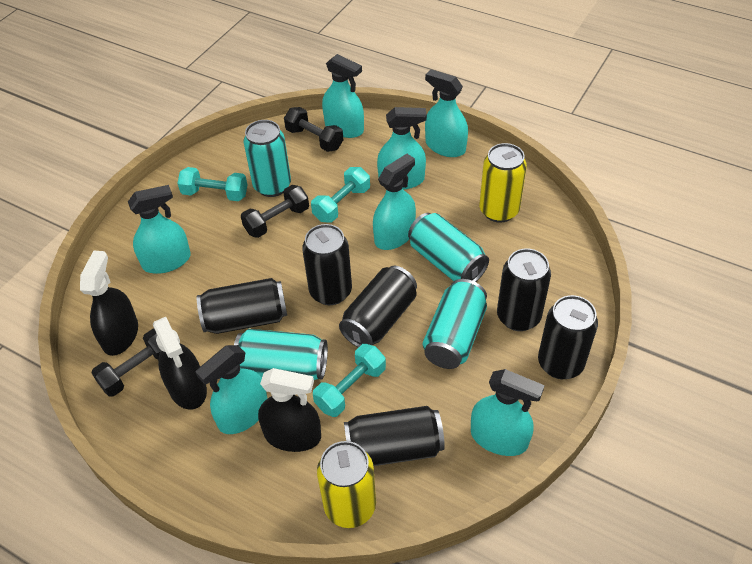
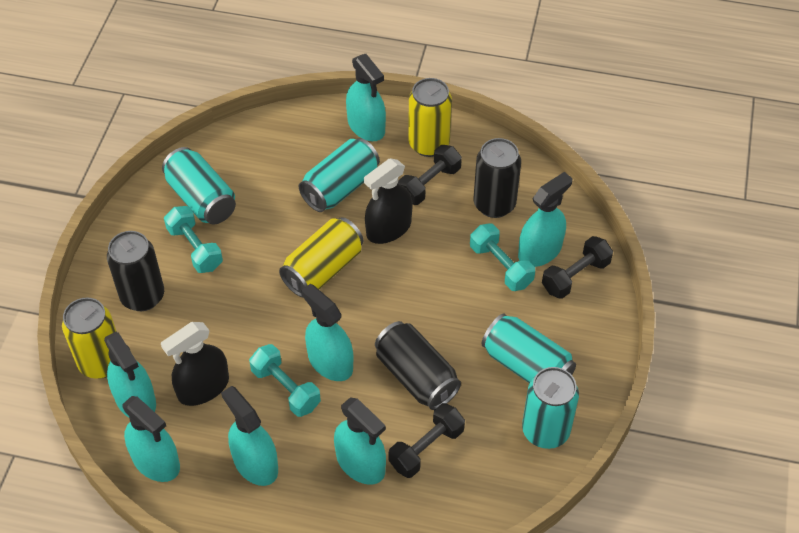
black can: [197,278,287,334] [302,224,352,305] [339,265,417,348] [344,406,445,466] [497,249,551,331] [538,295,598,379] = 6 -> [107,231,164,311] [375,321,461,410] [473,138,521,218] = 3
black spray bottle: [80,250,138,356] [153,317,207,410] [258,368,321,452] = 3 -> [161,322,229,406] [364,158,413,244] = 2
yellow can: [317,441,376,528] [479,143,527,223] = 2 -> [62,298,117,379] [279,217,363,297] [408,78,452,157] = 3

